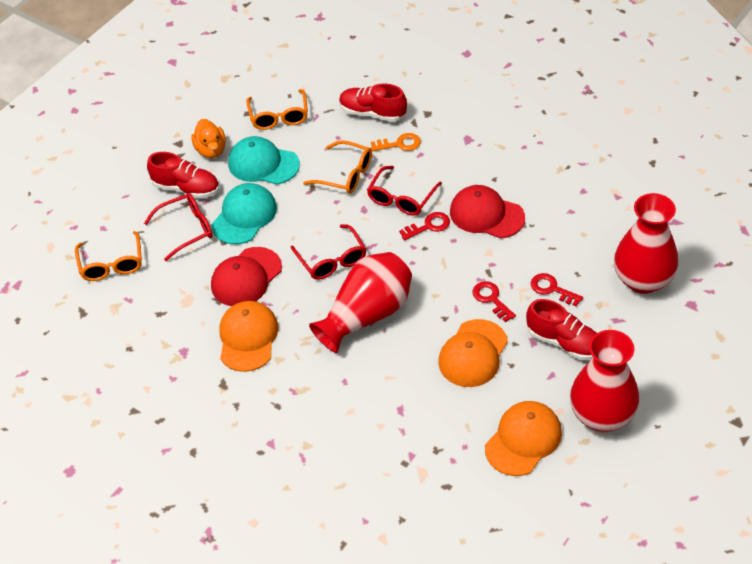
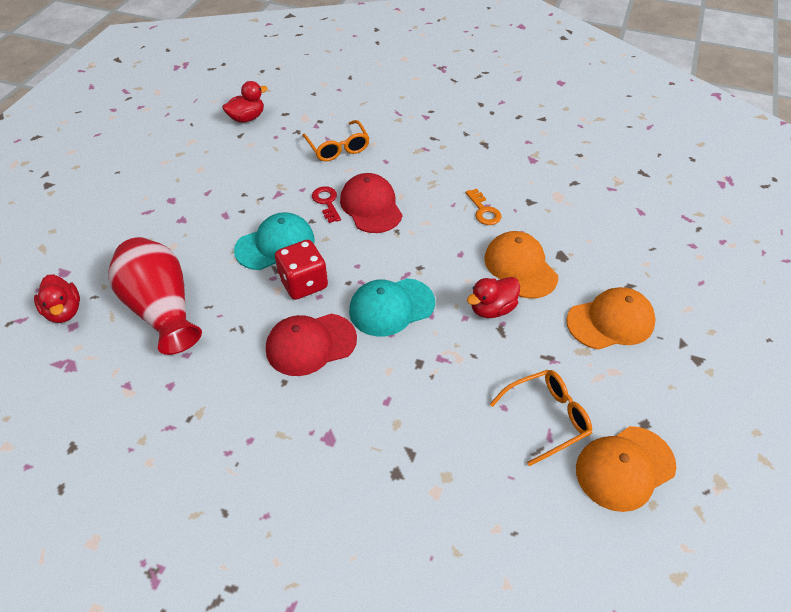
orange duck: [191,119,226,158] = 1 -> none = 0
orange glasses: [75,231,142,281] [246,89,308,130] [303,140,372,194] = 3 -> [302,120,369,161] [490,370,592,466] = 2
red dice: none = 0 -> [275,240,328,300] = 1
red duck: none = 0 -> [34,275,80,323] [222,81,268,123] [467,277,520,318] = 3
red glasses: [144,193,213,261] [290,224,366,280] [367,166,442,215] = 3 -> none = 0
red key: [399,212,450,240] [473,281,516,322] [531,273,583,307] = 3 -> [312,186,341,223] = 1
red shoe: [147,152,219,199] [339,84,407,122] [526,299,597,360] = 3 -> none = 0
red vase: [309,252,412,353] [570,330,639,432] [614,193,678,294] = 3 -> [108,237,202,355] = 1

